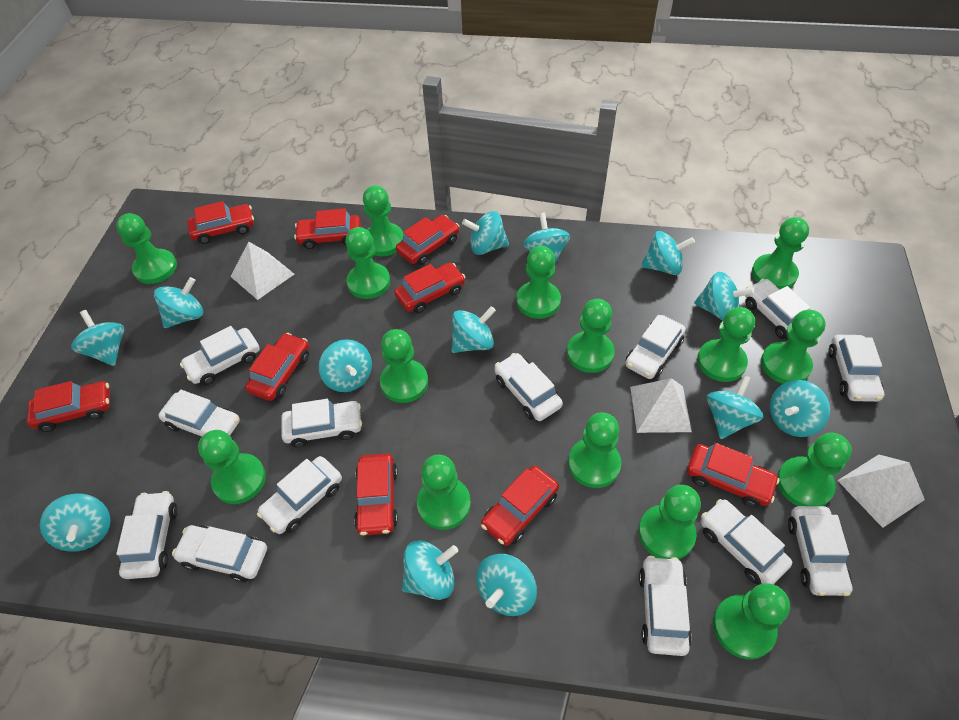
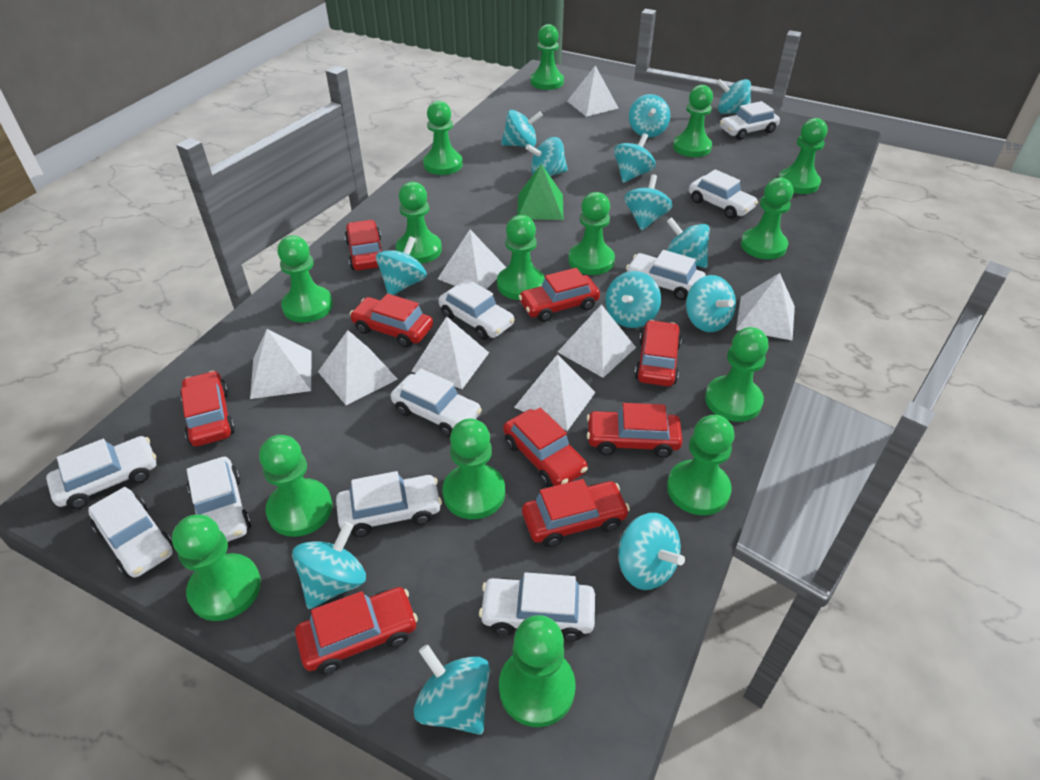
green pyramid: none = 0 -> [517,164,563,220] = 1
white car: [116,491,178,579] [158,390,240,436] [172,525,267,582] [180,326,260,385] [257,456,342,534] [281,399,362,448] [494,353,563,421] [625,315,686,379] [639,556,692,656] [701,499,792,584] [745,279,811,339] [788,506,852,596] [828,335,884,402] = 13 -> [46,436,156,509] [88,487,174,578] [187,457,251,542] [336,471,442,537] [391,369,482,437] [438,279,515,340] [479,572,595,641] [626,250,706,300] [689,169,758,219] [720,101,780,140] = 10
white pyramid: [231,241,294,300] [630,378,692,433] [837,455,925,528] = 3 -> [250,329,311,399] [318,330,398,405] [411,316,489,389] [438,229,507,289] [514,354,596,431] [558,304,636,378] [567,65,619,117] [736,273,795,340] = 8

